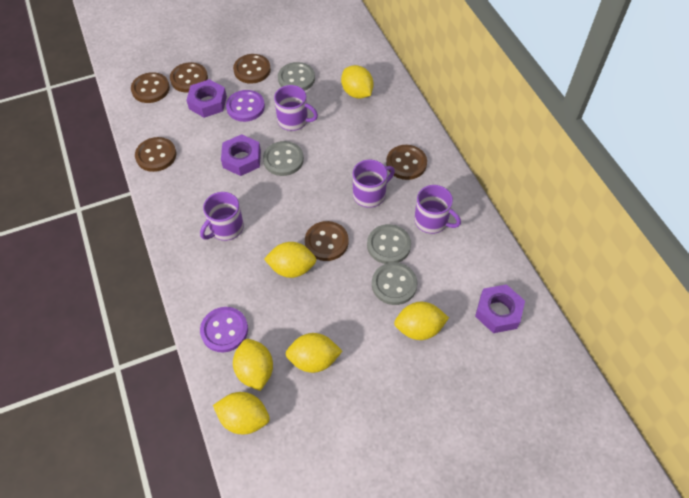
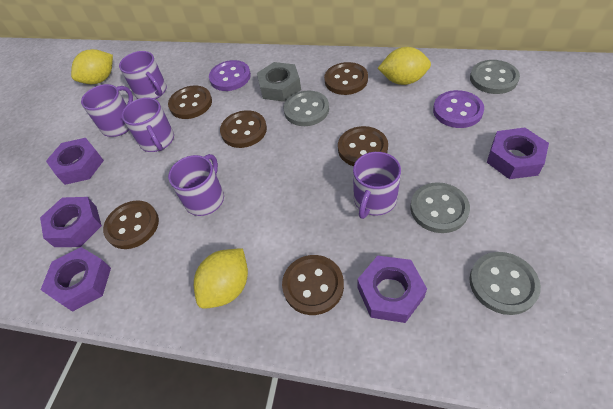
grey nut: none = 0 -> [257,62,301,102] = 1
purple mug: [200,192,244,241] [274,85,318,131] [353,160,395,208] [414,185,461,234] = 4 -> [81,84,133,137] [119,51,167,99] [122,97,174,152] [168,154,224,216] [353,152,401,219] = 5
purple nut: [186,79,227,118] [221,134,261,176] [475,284,525,333] = 3 -> [40,197,102,247] [41,247,111,312] [46,138,104,185] [357,256,427,323] [487,127,549,179] = 5
yellow lemon: [213,392,270,434] [233,339,273,391] [264,242,316,278] [286,333,342,373] [341,65,373,99] [394,302,449,340] = 6 -> [71,49,113,84] [194,248,248,309] [378,47,431,85] = 3

